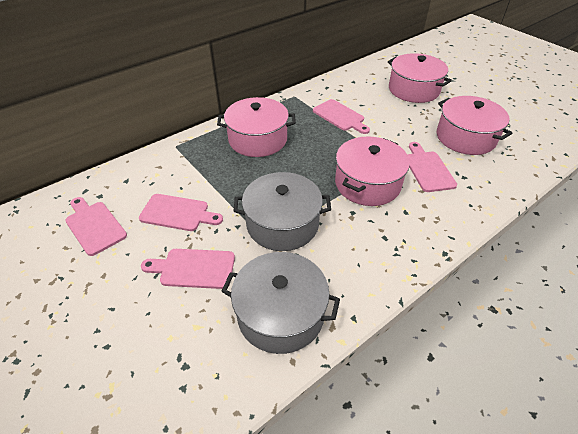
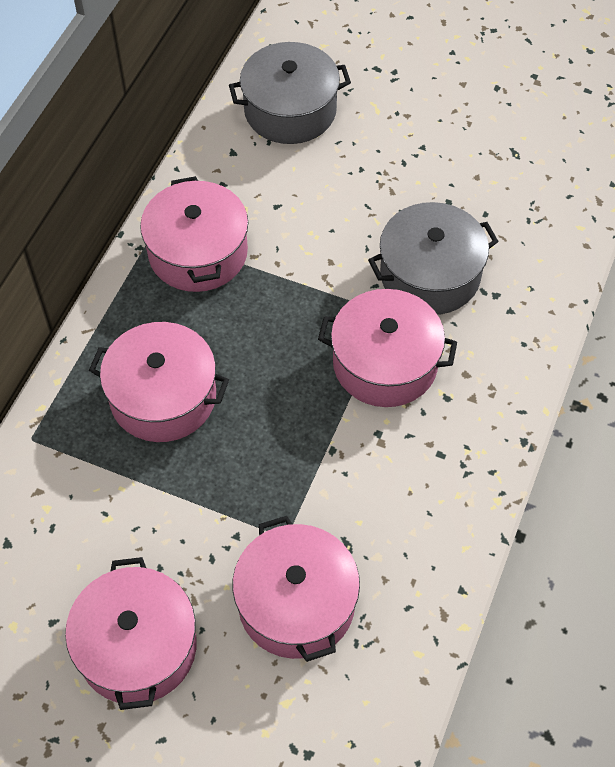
pink cutting board: [65,197,127,256] [139,194,223,231] [141,249,235,289] [313,99,370,134] [408,142,457,192] = 5 -> none = 0
pink pot: [217,97,296,157] [335,136,410,206] [388,53,452,103] [437,96,512,155] = 4 -> [65,557,197,710] [89,322,229,442] [140,176,248,292] [233,516,360,662] [318,289,457,407] = 5

